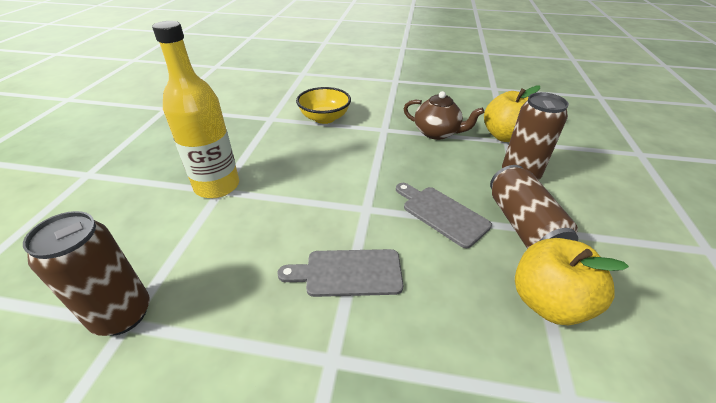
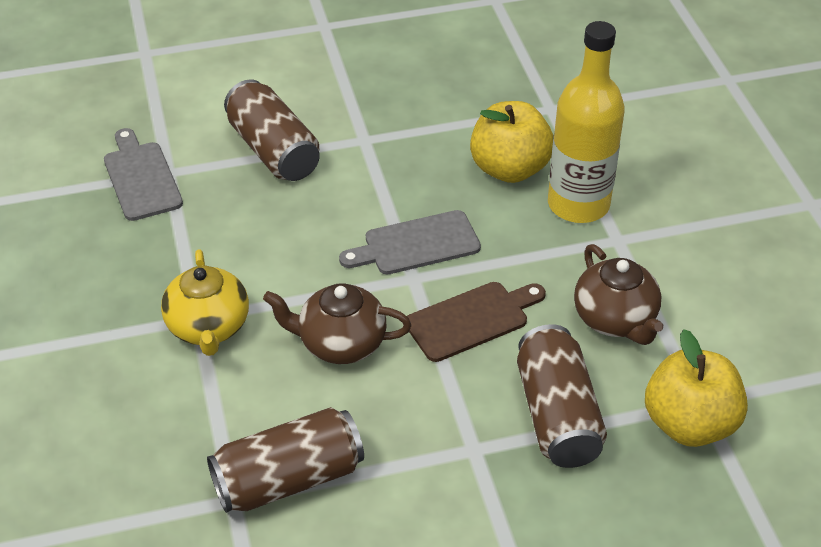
brown cutting board: none = 0 -> [407,282,546,362] = 1
brown teapot: [403,91,484,140] = 1 -> [263,283,411,364] [574,244,663,345] = 2
yellow bowl: [296,87,351,124] = 1 -> none = 0
yellow teapot: none = 0 -> [161,249,249,356] = 1

